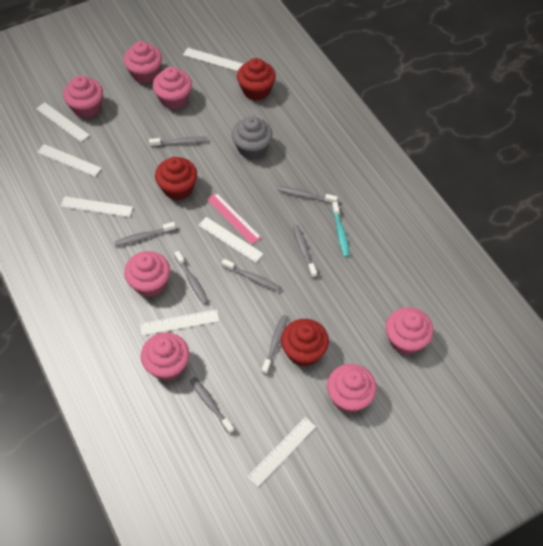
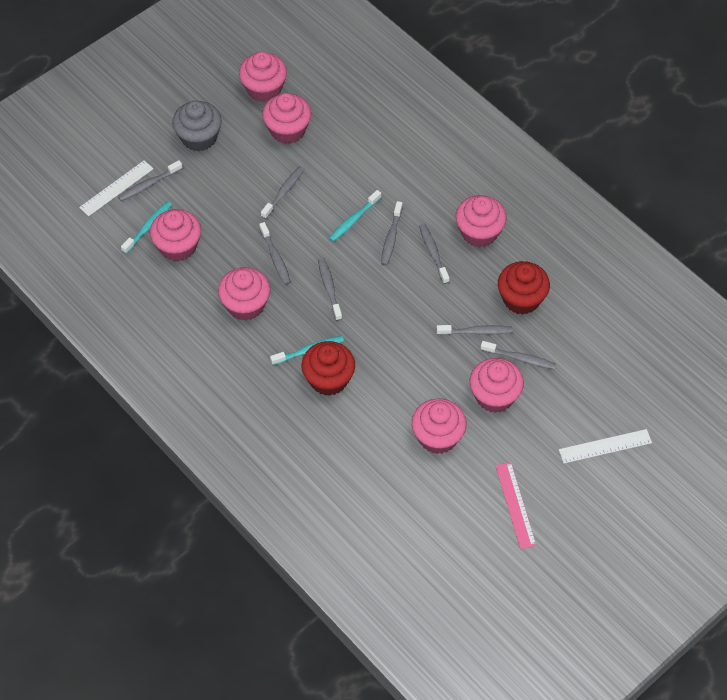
red cupcake: [155,157,197,200] [237,58,276,101] [281,319,329,367] = 3 -> [301,341,355,396] [498,261,550,315] = 2
turquoise toothbrush: [332,202,349,257] = 1 -> [121,201,172,254] [270,335,344,365] [329,190,381,242] = 3
white ruler: [36,102,89,142] [37,144,102,177] [61,196,133,217] [140,309,219,336] [183,48,243,71] [198,217,263,263] [247,417,316,487] = 7 -> [79,160,154,216] [559,429,652,463] = 2

